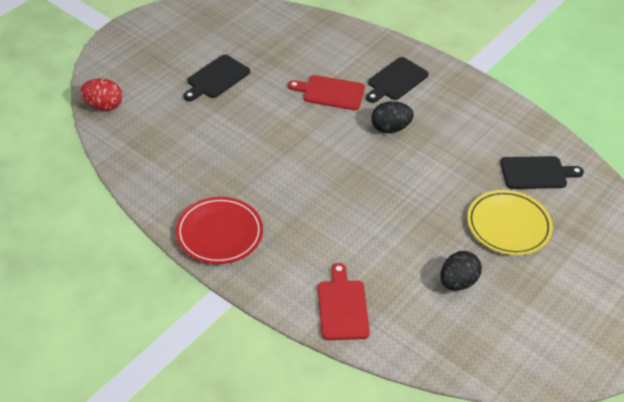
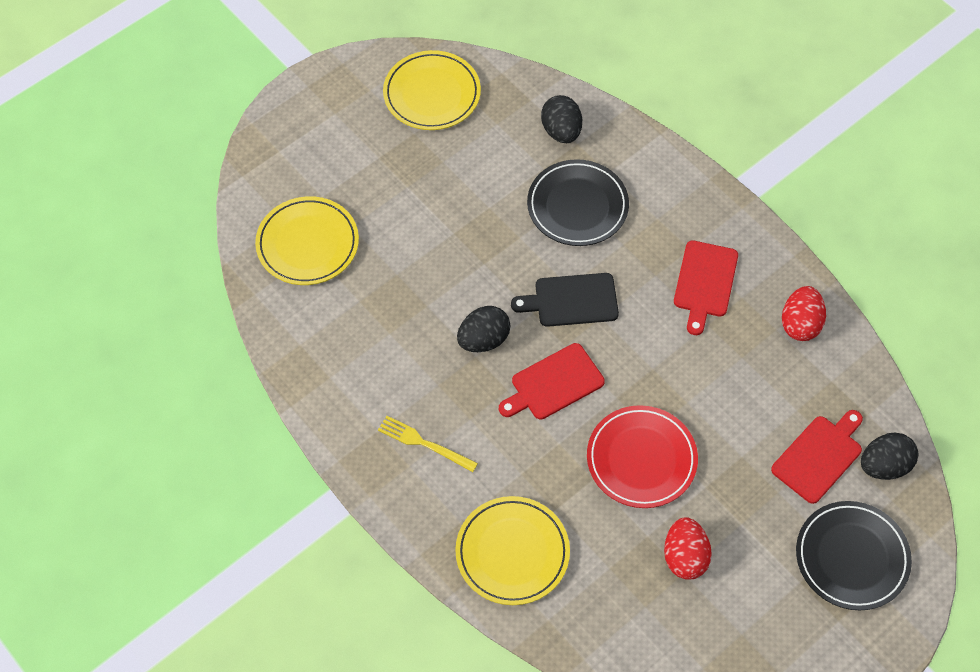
black cutting board: [183,54,250,101] [366,57,429,103] [500,156,584,189] = 3 -> [511,273,619,327] = 1
black egg: [371,101,414,133] [440,251,482,291] = 2 -> [457,306,511,352] [541,95,582,143] [861,433,918,480] = 3
black plate: none = 0 -> [527,159,629,246] [796,501,912,610] = 2
red cutting board: [288,75,365,110] [318,263,370,340] = 2 -> [499,343,605,419] [674,240,738,335] [771,410,863,504] = 3
red egg: [80,79,122,111] = 1 -> [664,517,712,580] [782,286,826,341] = 2
yellow fork: none = 0 -> [378,416,478,472] = 1
yellow plate: [467,190,553,255] = 1 -> [255,196,359,285] [383,50,481,130] [455,496,570,605] = 3

